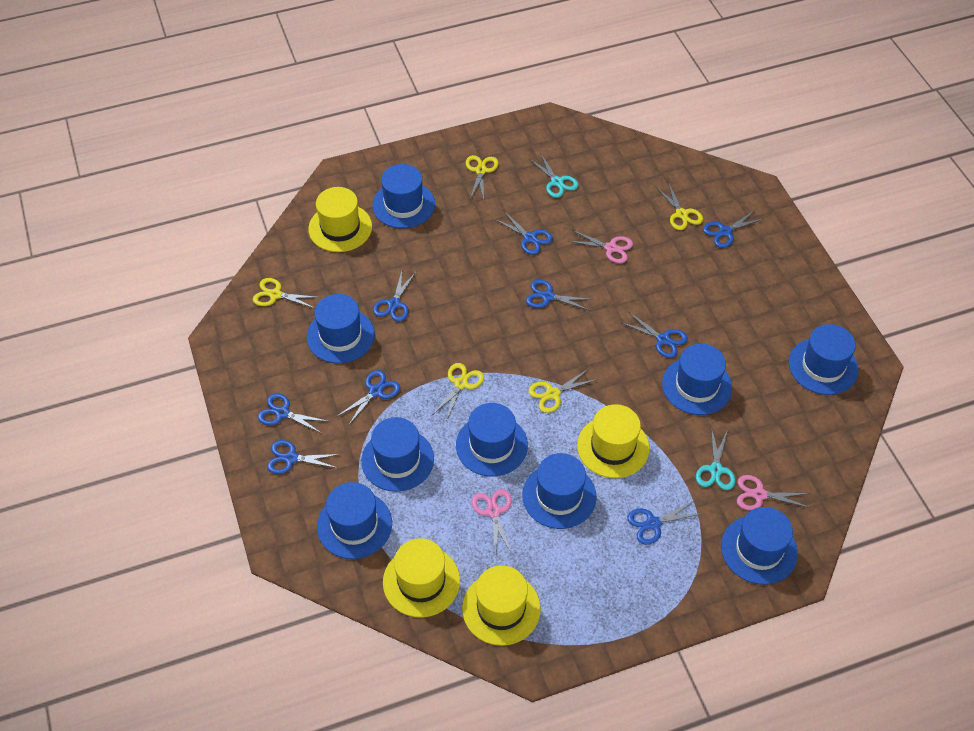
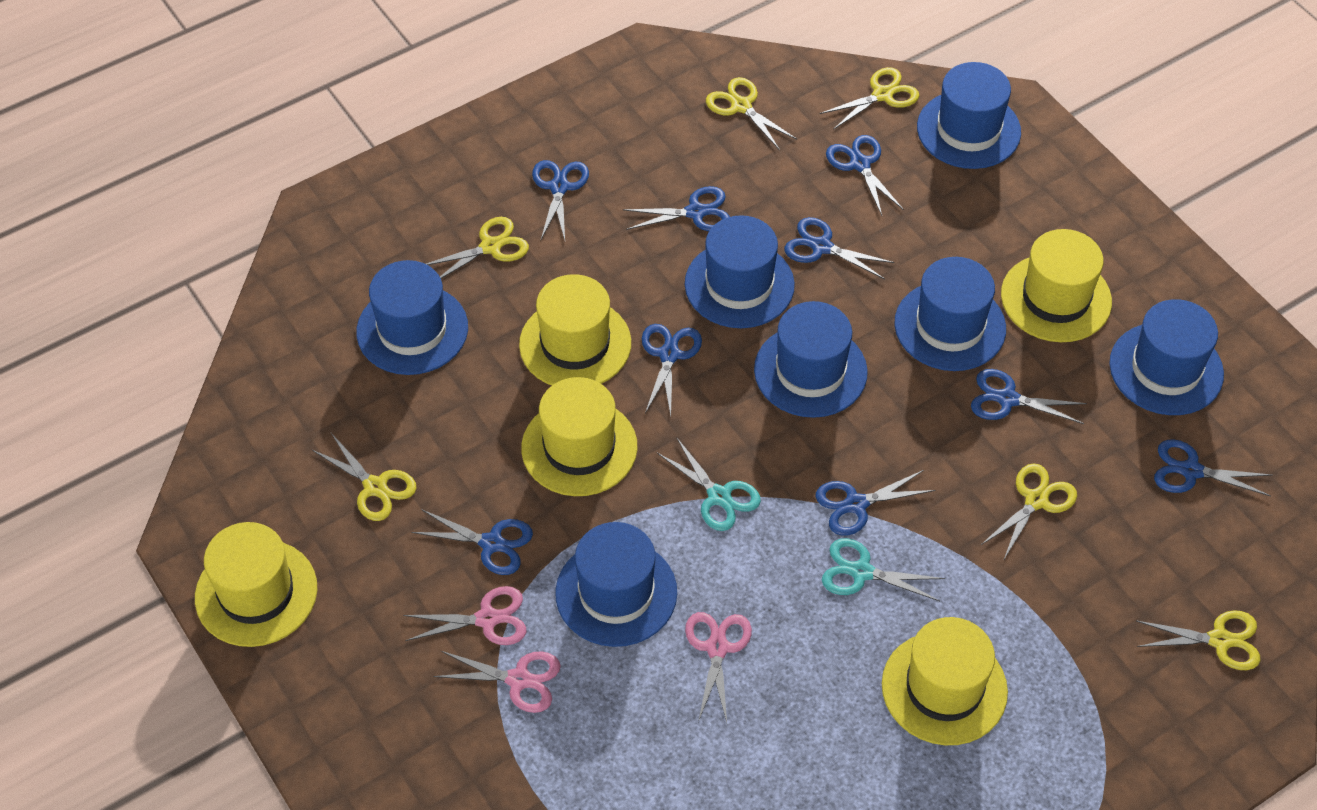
blue hat: [307,294,375,364] [317,482,392,559] [361,417,434,492] [372,164,435,229] [456,403,528,477] [522,453,597,529] [662,344,732,415] [721,507,798,585] [789,324,859,395] = 9 -> [356,260,468,375] [555,522,677,647] [685,215,795,328] [754,301,868,418] [894,257,1006,371] [917,62,1021,169] [1109,299,1224,415] = 7
yellow hat: [308,187,372,252] [383,538,460,618] [462,565,541,646] [577,404,650,478] = 4 -> [195,522,317,647] [519,274,631,385] [521,377,638,496] [882,617,1008,745] [1001,229,1112,342] = 5
yellow scissors: [253,278,321,308] [432,363,484,422] [466,155,499,200] [528,369,598,413] [656,182,703,230] = 5 -> [311,433,417,521] [426,217,529,278] [706,77,797,150] [820,67,920,130] [981,464,1077,561] [1137,610,1261,670] = 6

